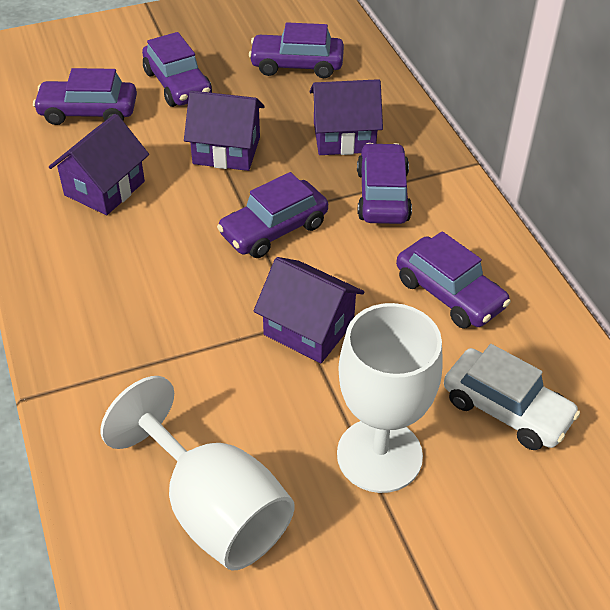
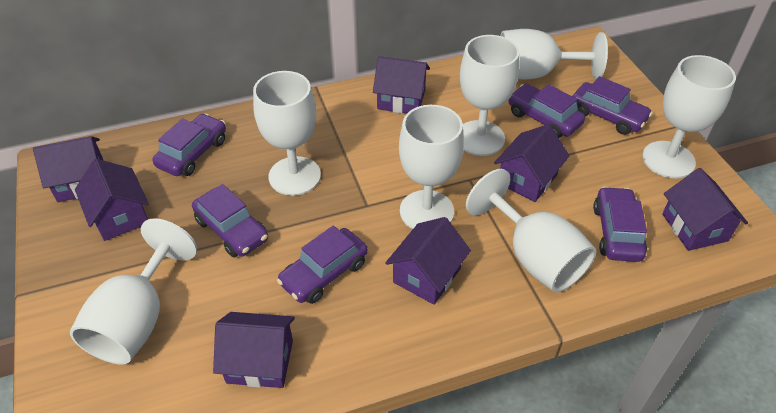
purple house: [49,114,149,215] [184,90,265,171] [254,257,364,363] [310,79,383,155] = 4 -> [33,136,103,202] [75,159,149,241] [213,312,295,388] [373,56,430,113] [385,217,471,305] [494,124,569,202] [662,168,748,251] = 7
white car: [444,344,580,450] = 1 -> none = 0
white goblet: [100,376,295,570] [337,303,443,493] = 2 -> [70,218,197,364] [253,71,321,196] [399,105,464,229] [460,35,519,156] [466,169,596,292] [500,29,608,79] [642,55,736,178] = 7

